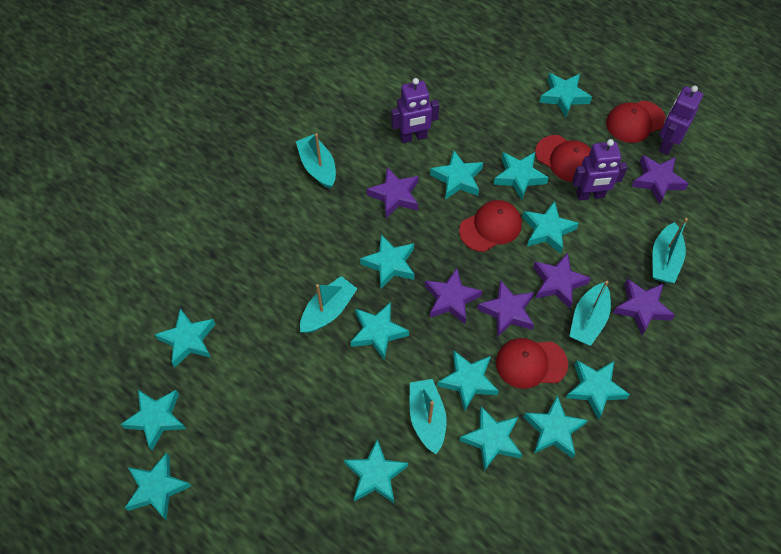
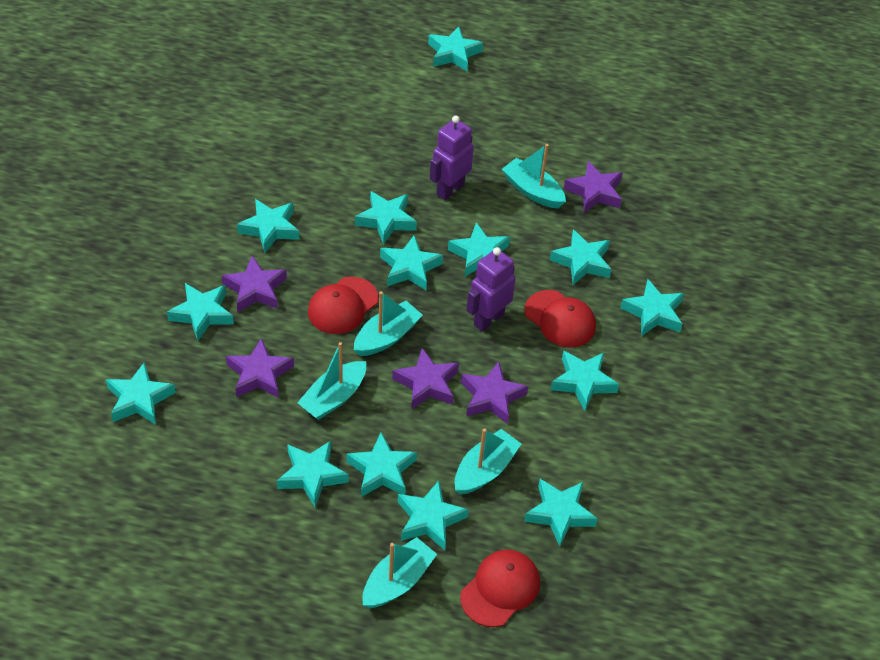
purple robot: [391,78,439,143] [572,139,627,200] [658,85,703,155] = 3 -> [430,116,474,200] [467,247,516,332] = 2
purple star: [367,167,419,218] [425,268,482,324] [477,280,534,337] [533,253,591,309] [613,279,675,335] [631,155,689,204] = 6 -> [222,255,287,312] [226,338,294,398] [392,348,459,410] [461,361,528,424] [564,161,623,213] = 5
red cap: [459,200,522,252] [496,338,568,389] [535,135,591,182] [606,100,666,143] = 4 -> [308,277,378,334] [460,549,540,627] [524,290,596,348] = 3

